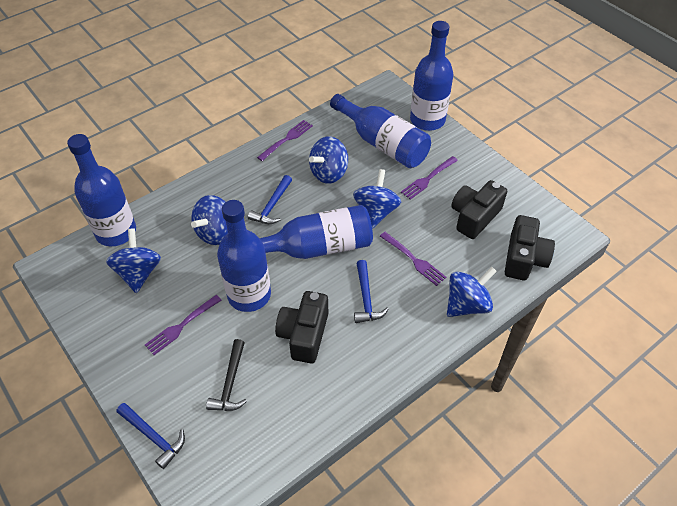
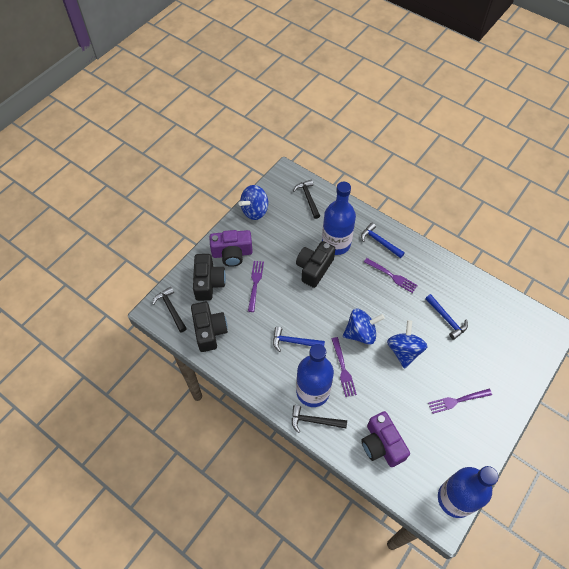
black hammer: [206,339,247,411] = 1 -> [152,287,187,332] [292,405,347,433] [293,179,320,219] = 3
blue bottle: [67,134,136,246] [217,200,271,312] [259,205,373,259] [330,94,431,168] [410,21,453,131] = 5 -> [296,344,334,407] [322,182,356,255] [438,466,498,518] = 3
blue spinning top: [106,229,161,293] [191,195,228,245] [309,136,348,184] [353,169,401,229] [447,267,497,317] = 5 -> [239,185,269,220] [343,309,385,345] [387,320,428,369] = 3
purple camera: none = 0 -> [209,230,253,267] [361,411,410,467] = 2

